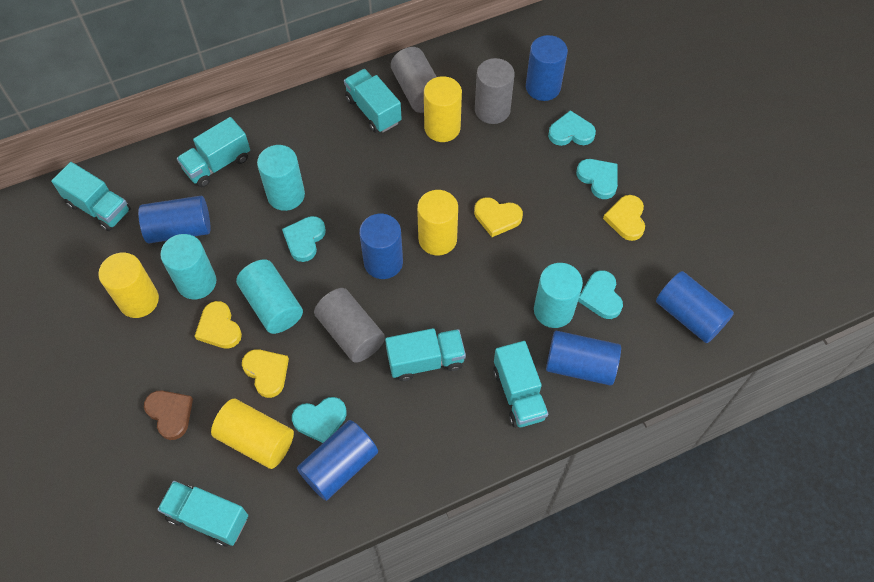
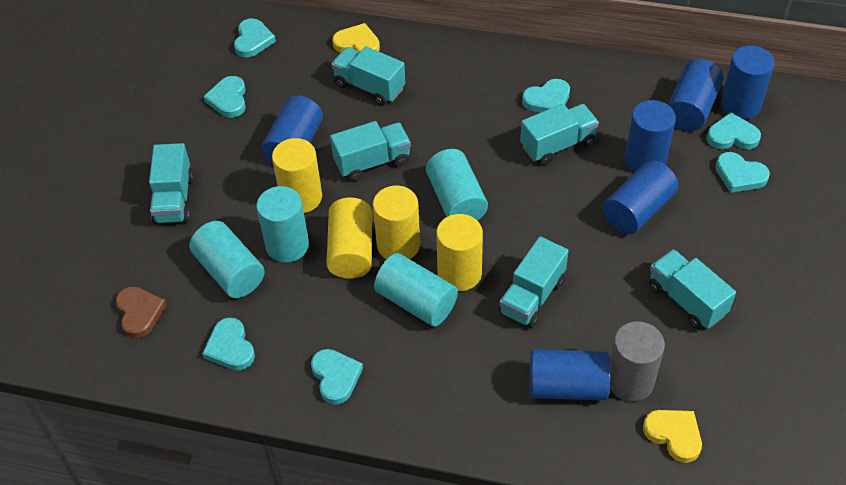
grey cylinder: [314,288,385,363] [391,47,437,113] [475,58,515,124] = 3 -> [610,321,665,402] = 1
turquoise heart: [282,216,326,262] [292,397,347,443] [548,110,596,146] [576,159,618,199] [578,270,623,319] = 5 -> [202,317,255,371] [203,76,246,118] [234,18,276,58] [311,349,363,405] [522,79,570,113] [706,112,761,150] [715,152,770,193] = 7
yellow heart: [195,301,242,349] [242,349,289,398] [474,197,523,237] [603,195,645,241] = 4 -> [332,23,380,53] [643,410,702,463] = 2

